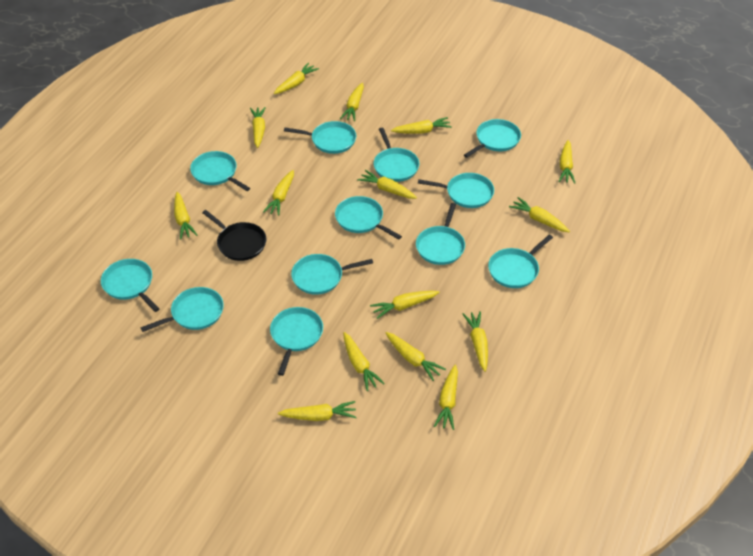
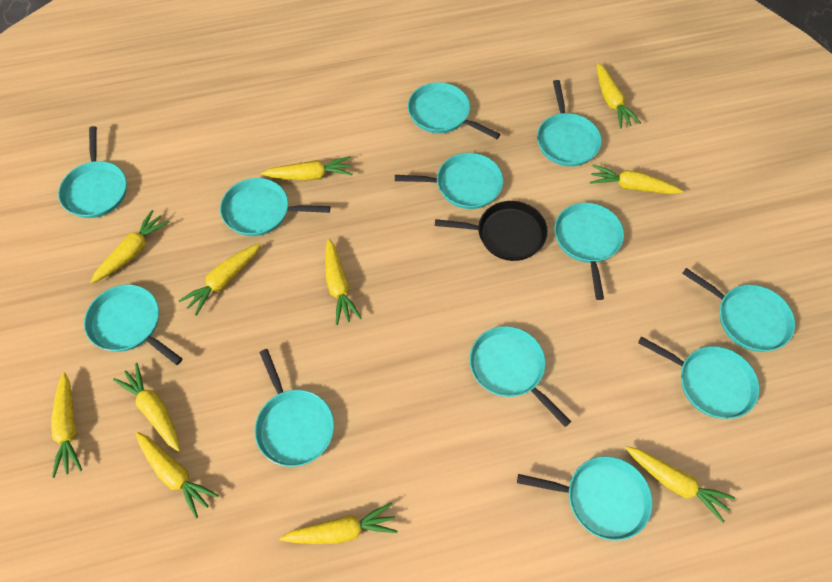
yellow carrot: [174,192,197,240] [250,107,266,148] [263,170,294,216] [274,63,319,94] [278,401,357,421] [340,83,364,121] [343,332,385,391] [357,170,417,199] [370,291,440,319] [386,332,446,381] [391,117,452,134] [434,365,458,430] [463,311,488,372] [509,197,570,232] [558,140,575,184] = 15 -> [51,372,82,478] [90,210,170,283] [113,363,180,452] [135,432,219,518] [179,243,261,316] [261,156,353,181] [280,502,397,544] [325,238,362,325] [590,165,683,194] [597,63,641,128] [625,446,735,523] = 11

